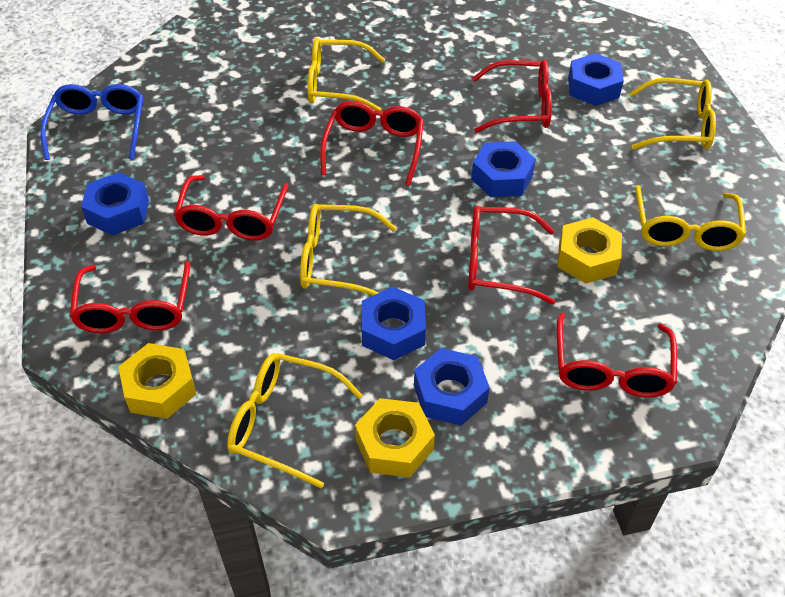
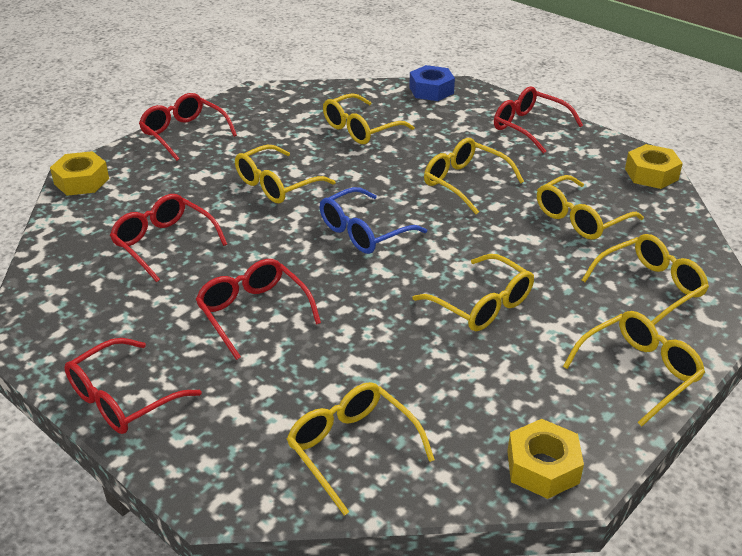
blue nut: [81,172,149,236] [362,287,426,360] [414,348,490,426] [471,141,536,197] [568,53,624,106] = 5 -> [409,65,455,101] = 1
red glasses: [69,261,190,333] [174,175,289,240] [320,101,424,186] [468,206,555,304] [472,60,552,133] [557,313,677,398] = 6 -> [64,338,202,434] [110,194,227,282] [139,93,237,161] [195,259,321,360] [494,87,583,154] = 5
yellow glasses: [227,353,363,488] [300,204,397,296] [307,38,385,111] [629,78,716,150] [635,185,746,251] = 5 -> [235,145,336,203] [287,382,435,516] [323,93,414,144] [413,254,534,331] [424,138,524,214] [537,175,644,240] [563,311,705,427] [582,234,709,325] = 8

